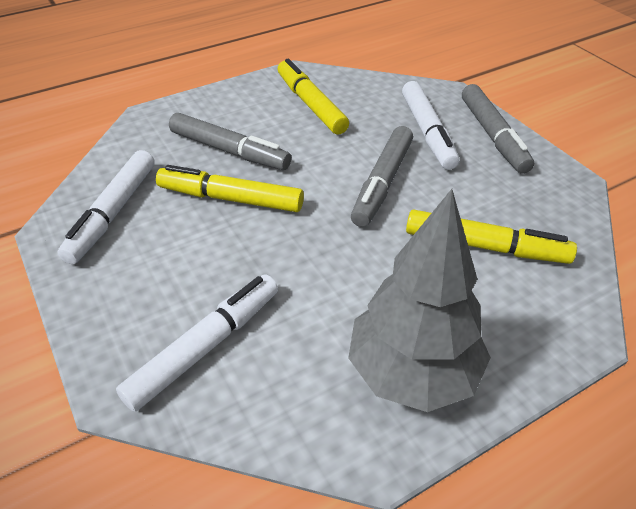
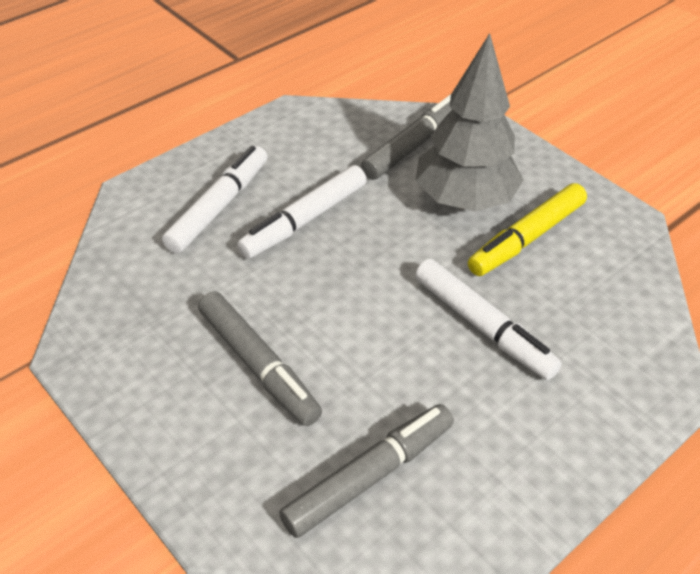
yellow marker: [156,165,304,212] [278,59,349,135] [406,210,577,264] = 3 -> [468,183,587,276] = 1

